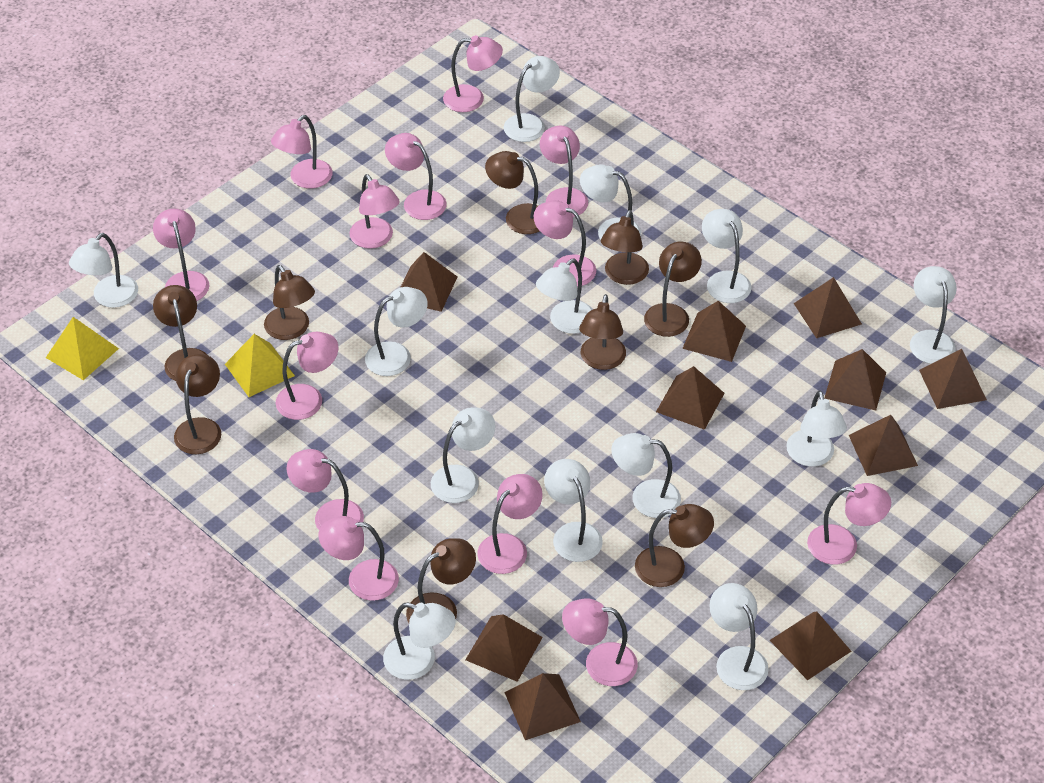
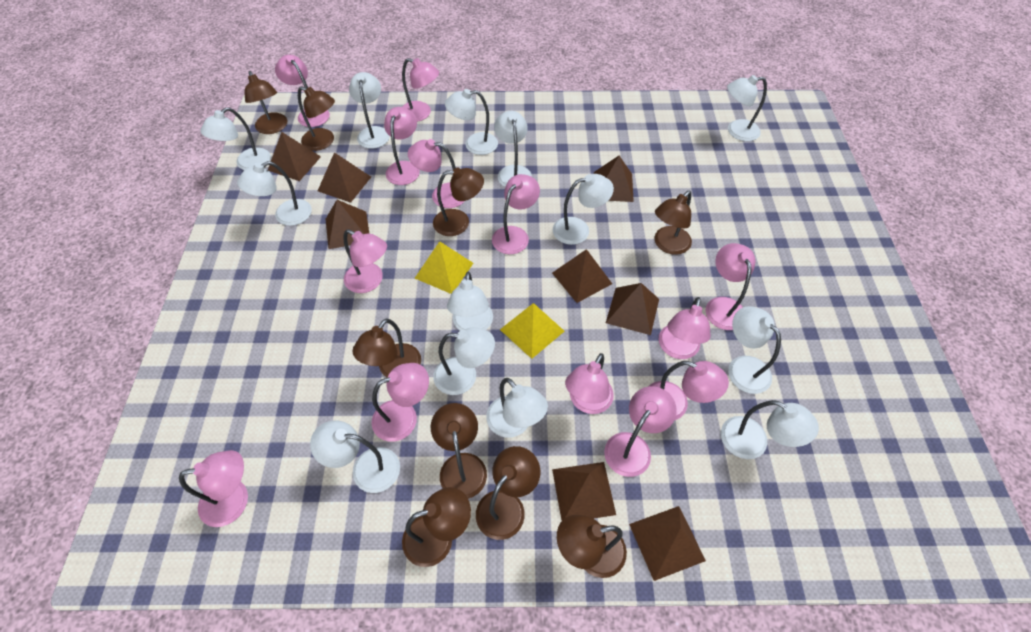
brown pyramid: [400,252,457,312] [465,614,543,682] [504,673,581,740] [656,366,724,430] [682,301,746,362] [770,611,851,680] [793,277,862,338] [824,349,886,411] [849,415,918,476] [919,349,987,409] = 10 -> [268,132,321,181] [318,152,371,203] [326,200,369,249] [552,249,612,303] [552,462,616,521] [594,156,634,202] [606,283,659,335] [629,506,706,581] = 8

